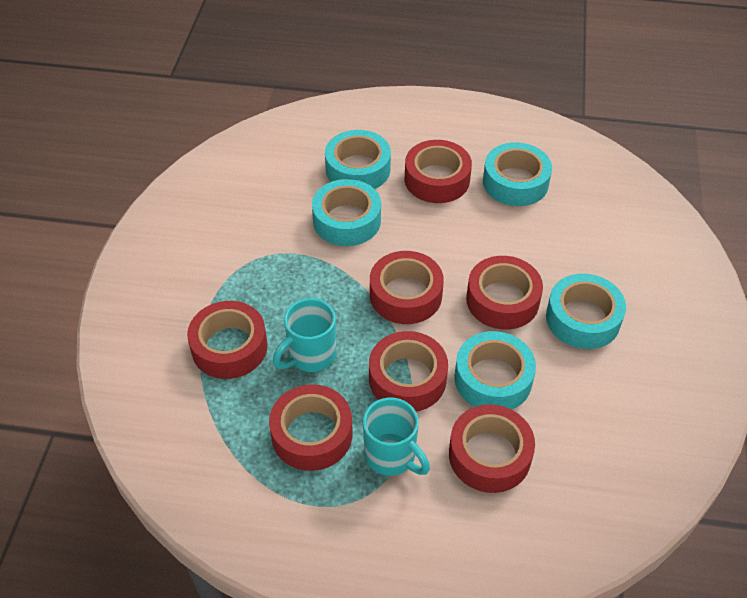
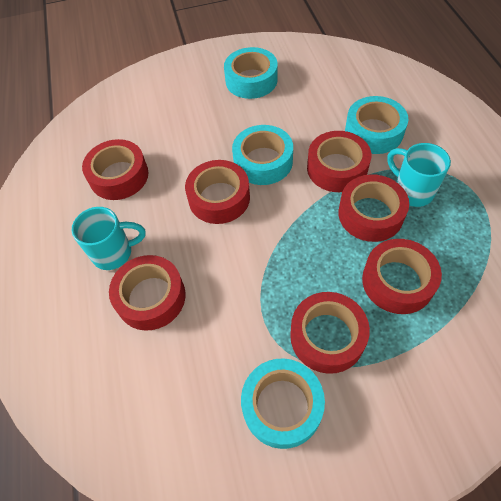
turquoise tape: [312,179,381,246] [325,130,391,189] [454,331,536,410] [483,142,552,206] [546,274,626,349] = 5 -> [224,47,278,99] [232,125,293,185] [241,358,325,449] [345,96,408,154] = 4

